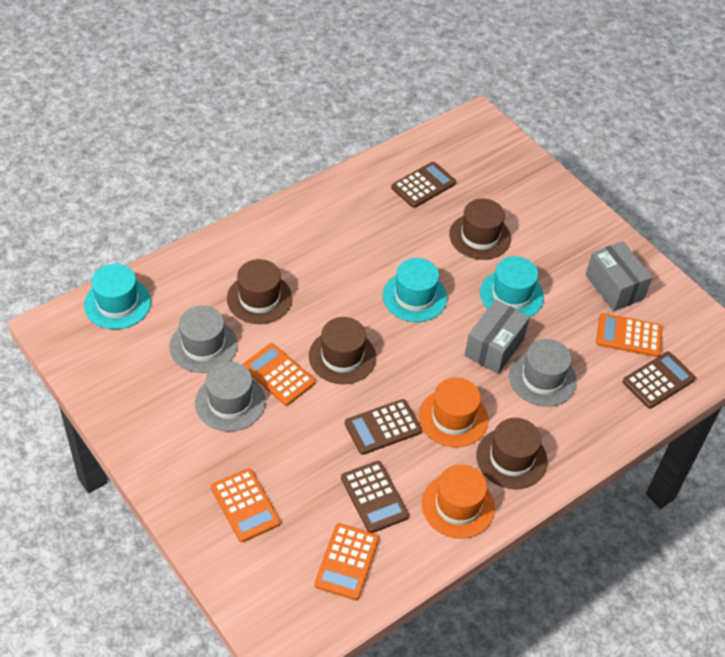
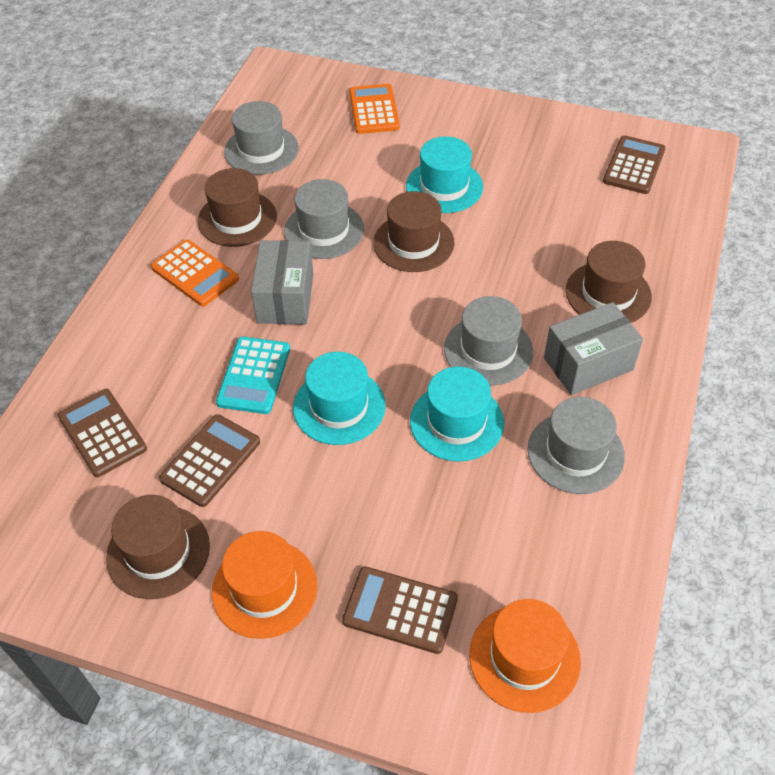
grey hat: [169,306,238,373] [195,362,265,432] [509,339,577,407] = 3 -> [224,101,299,175] [284,179,364,259] [444,296,533,386] [528,397,625,494] = 4
orange calculator: [211,468,280,542] [243,343,316,406] [315,523,379,600] [596,313,663,357] = 4 -> [151,240,239,306] [349,84,400,134] = 2
turquoise calculator: none = 0 -> [216,337,290,414] = 1

